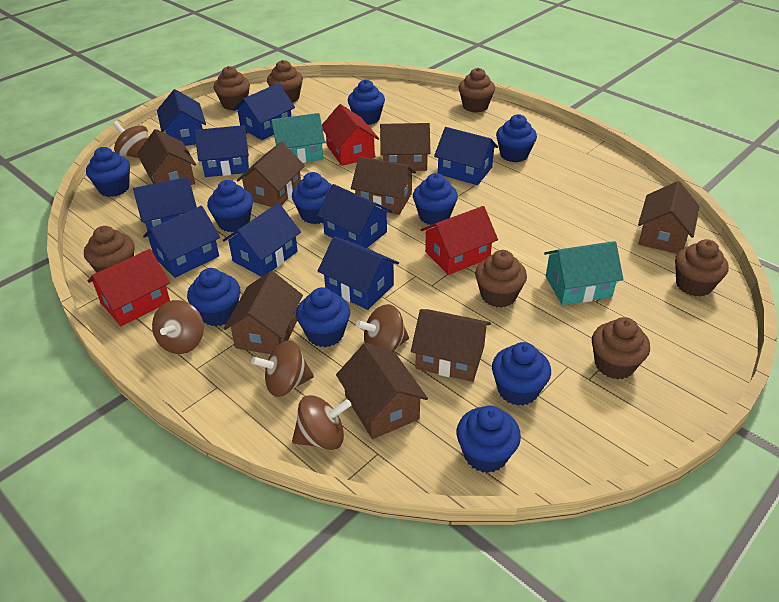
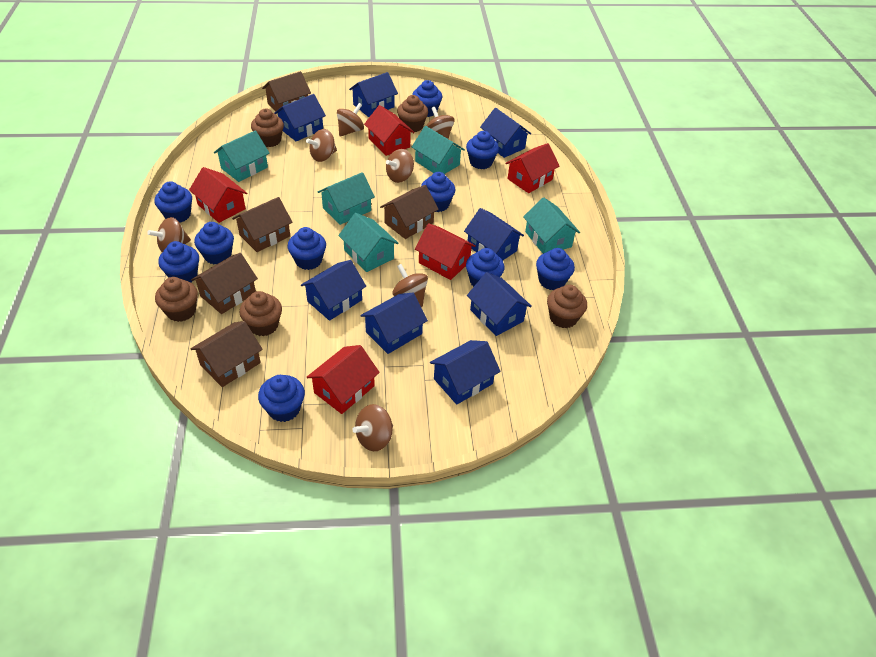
blue house: [133,177,197,231] [143,206,220,278] [157,89,206,146] [195,125,249,177] [223,203,301,277] [233,83,295,140] [317,184,392,248] [318,236,399,310] [434,127,498,185] = 9 -> [275,94,326,141] [301,260,366,321] [349,72,398,117] [360,292,428,354] [430,340,501,405] [464,208,524,260] [467,272,532,336] [480,108,531,158] = 8
brown cupcake: [84,226,135,272] [213,66,250,110] [267,60,303,103] [459,68,495,113] [475,250,527,308] [592,317,650,379] [675,239,729,297] = 7 -> [155,277,198,322] [240,291,282,336] [251,109,284,147] [397,95,428,132] [547,285,587,328] = 5
brown house: [137,129,196,185] [224,271,303,354] [237,142,305,207] [336,343,428,439] [351,156,416,215] [380,123,431,171] [411,309,491,382] [638,181,700,254] = 8 -> [191,253,258,314] [191,321,263,387] [232,197,293,252] [262,71,311,111] [380,185,439,239] = 5
brown spinning top: [113,121,148,158] [152,300,204,354] [252,340,314,397] [292,395,351,450] [356,304,409,351] = 5 -> [147,217,191,252] [306,129,337,162] [337,103,364,137] [353,404,393,451] [386,149,414,183] [393,264,428,307] [426,107,455,139] = 7
red house: [88,249,170,326] [322,104,379,166] [421,206,498,275] = 3 -> [189,167,247,223] [307,345,380,414] [364,105,415,156] [415,223,476,280] [505,143,559,193] = 5
turquoise house: [271,113,325,163] [544,241,623,305] = 2 -> [214,130,270,182] [318,172,375,225] [338,213,399,272] [412,126,465,174] [523,197,580,254] = 5

